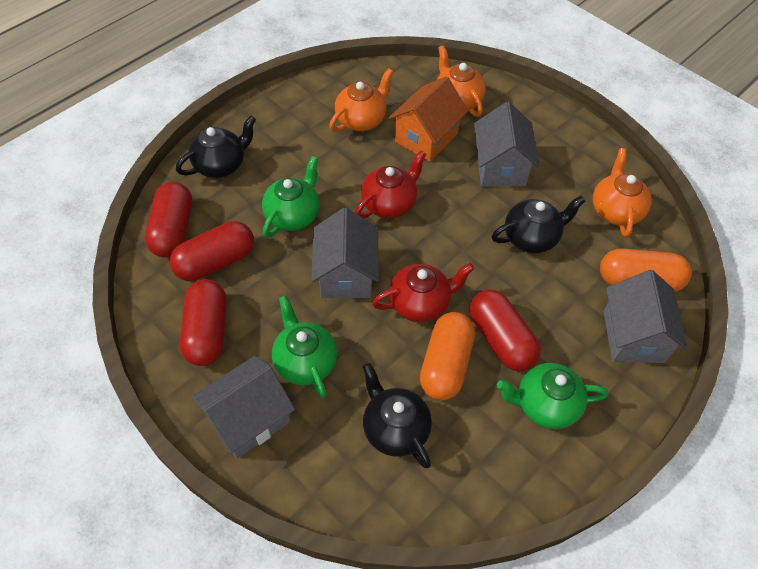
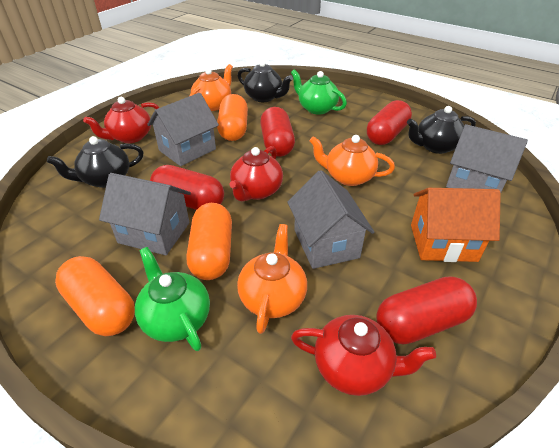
green teapot: [262,156,319,238] [272,295,337,398] [497,363,608,429] = 3 -> [135,247,210,351] [291,69,347,115] = 2
orange capsule: [420,312,475,400] [600,248,692,292] = 2 -> [55,256,135,336] [187,203,232,280] [217,94,248,141] = 3
red teapot: [355,150,426,218] [372,263,474,322] = 2 -> [83,97,159,143] [230,146,283,202] [291,315,436,396] = 3

